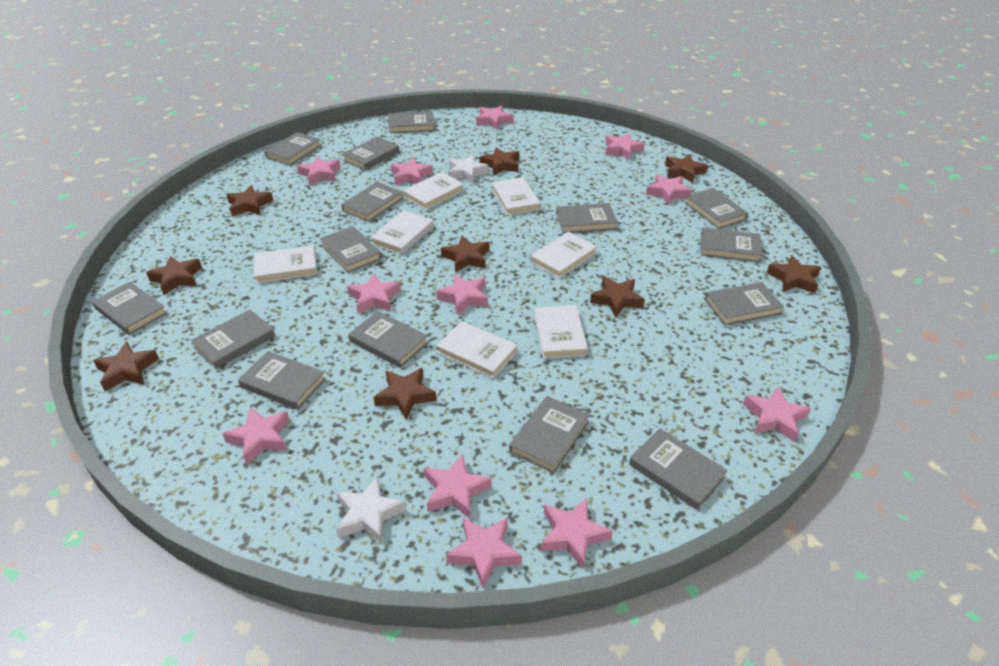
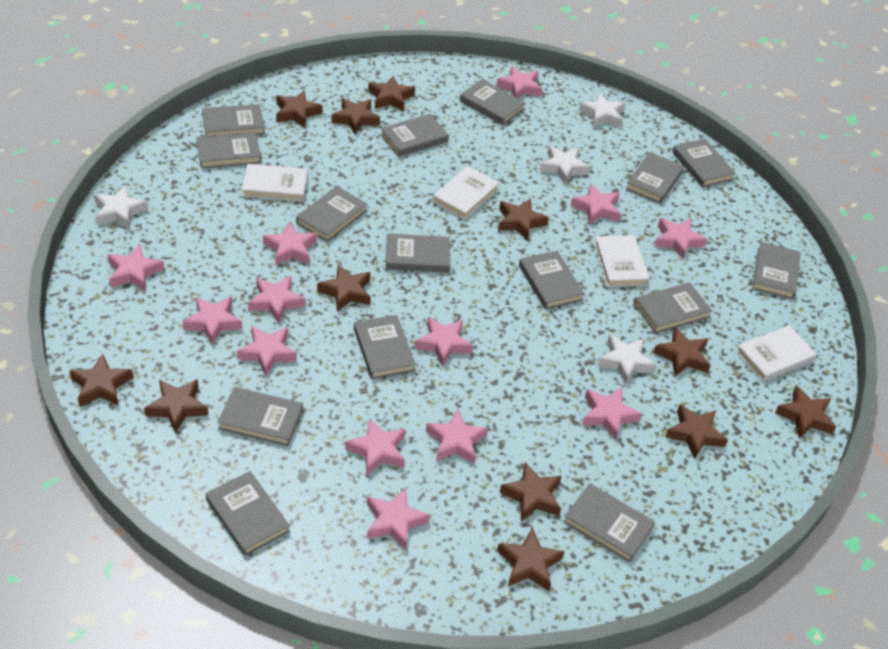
brown star: [93,342,159,391] [146,256,202,295] [226,185,273,216] [373,368,436,420] [441,235,489,272] [480,147,519,176] [590,276,645,317] [665,154,708,183] [767,255,821,294] = 9 -> [69,354,134,407] [144,379,208,433] [276,91,322,128] [317,264,371,312] [331,98,380,135] [368,76,415,111] [497,527,565,591] [498,198,549,241] [499,462,562,522] [653,327,711,377] [665,404,728,459] [775,386,836,438] = 12
pink star: [222,407,290,465] [297,157,341,185] [347,273,401,314] [391,157,433,185] [424,454,491,518] [436,274,488,315] [446,517,522,589] [476,105,514,130] [540,498,613,569] [605,133,645,160] [646,174,692,205] [743,386,811,442] = 12 -> [108,244,164,291] [183,296,242,345] [237,326,297,377] [248,276,305,323] [263,222,317,266] [345,418,405,475] [367,487,430,550] [415,317,473,367] [426,409,488,464] [496,66,542,99] [571,184,621,225] [582,387,642,440] [654,218,707,259] = 13
white book: [254,246,317,283] [371,211,433,255] [403,172,464,210] [436,321,517,379] [491,177,541,216] [530,232,597,279] [534,305,588,359] = 7 -> [242,164,308,202] [433,166,499,220] [594,235,649,287] [736,325,817,382] = 4
white star: [336,476,406,544] [448,155,489,184] = 2 -> [94,186,148,229] [540,146,590,184] [579,93,625,128] [597,334,656,385] = 4

